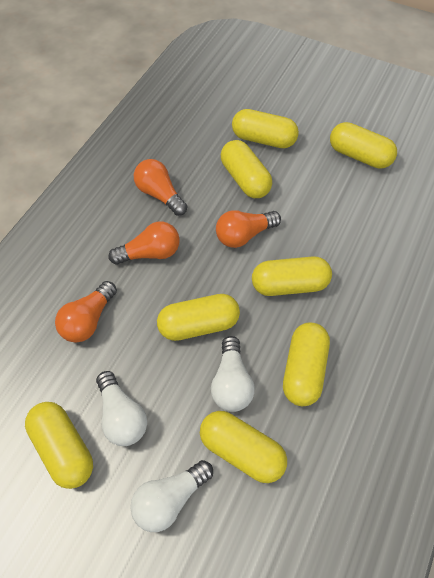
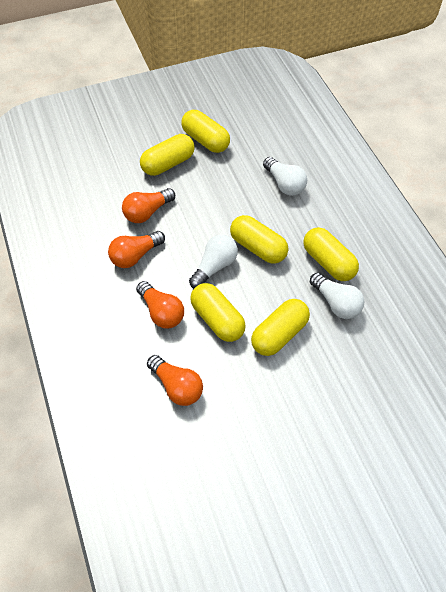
yellow capsule: [25,402,93,489] [157,294,240,341] [200,411,287,483] [221,140,272,198] [232,109,299,148] [252,256,332,296] [283,323,330,406] [330,122,397,169] = 8 -> [140,134,195,176] [181,110,230,153] [190,283,246,342] [230,215,288,264] [251,299,310,356] [303,227,359,281] = 6

